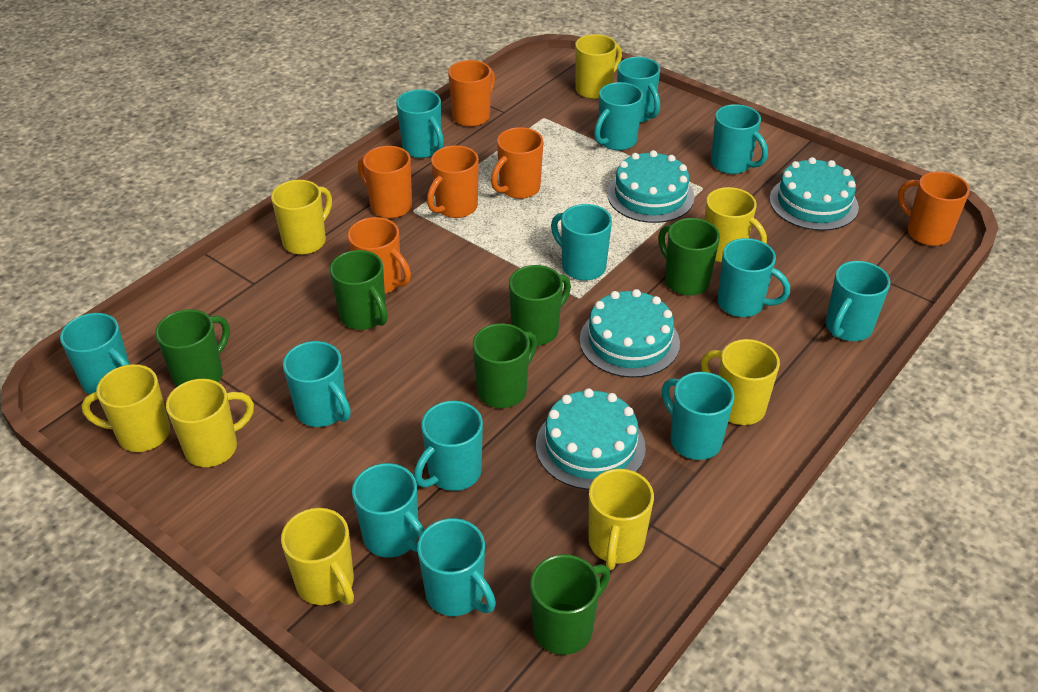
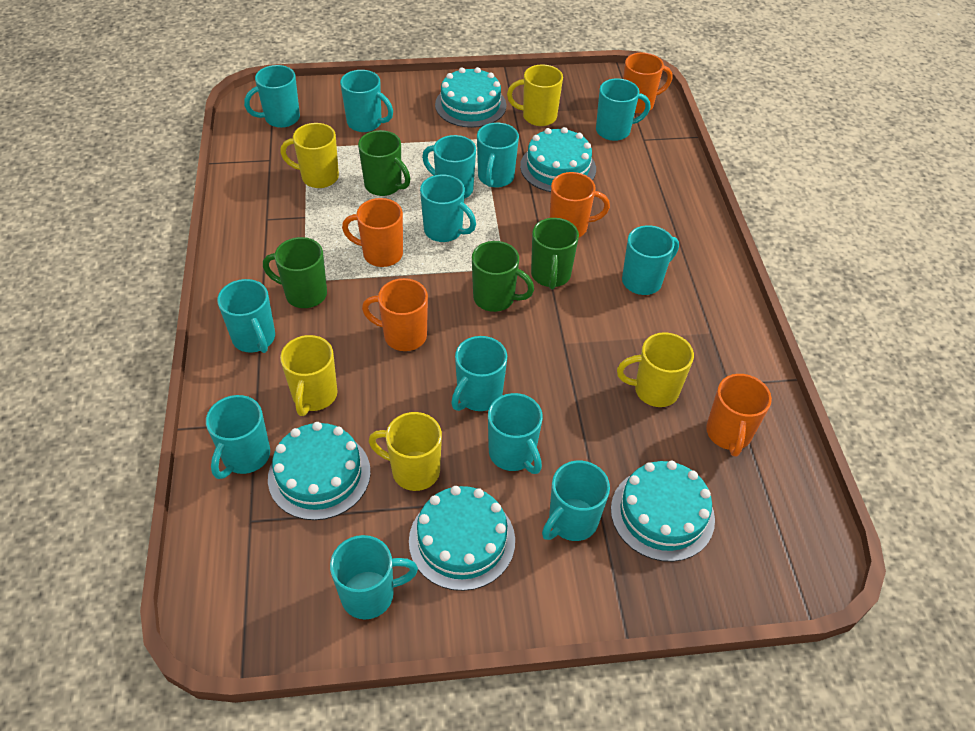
green mug: [155,309,230,387] [330,250,388,330] [473,323,537,408] [509,265,571,346] [530,554,610,655] [658,218,720,296] = 6 -> [263,237,327,308] [358,130,411,196] [472,241,534,312] [531,218,579,289] = 4
orange mug: [348,217,411,294] [358,146,412,218] [427,145,479,218] [448,60,495,127] [491,127,544,199] [898,171,970,246] = 6 -> [342,198,403,267] [362,278,428,351] [550,172,610,237] [623,52,672,113] [706,374,772,457] = 5
turquoise cake: [536,388,646,490] [580,289,680,378] [607,150,694,223] [769,157,859,231] = 4 -> [268,422,371,520] [409,486,515,591] [435,67,506,128] [520,127,596,192] [611,461,715,562] = 5
yellow mug: [82,364,170,452] [166,379,254,467] [271,180,332,255] [281,508,354,605] [575,34,622,99] [589,469,654,570] [701,339,780,425] [704,187,767,263] = 8 -> [280,123,339,188] [280,335,338,416] [369,412,442,491] [507,65,563,126] [617,332,694,407] = 5

